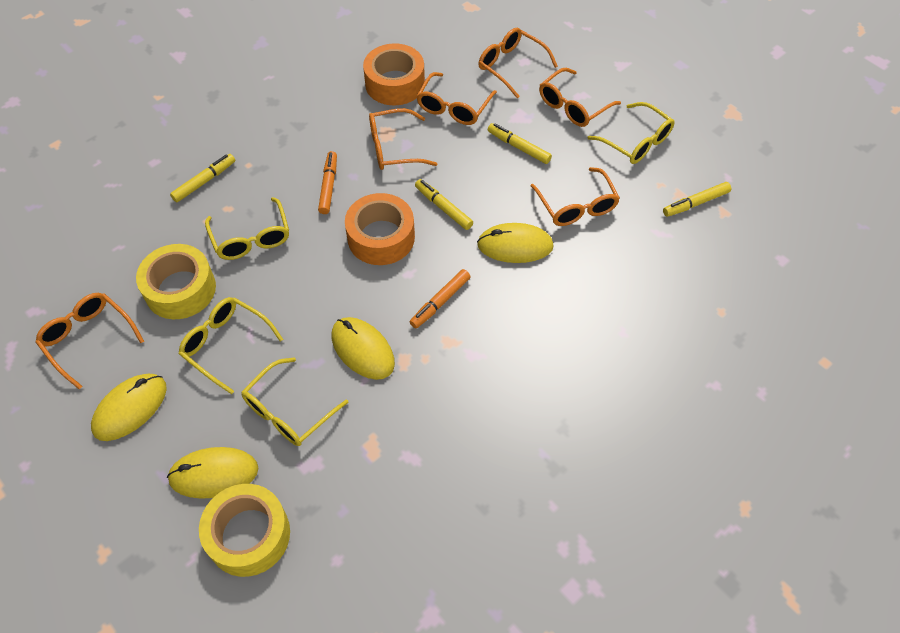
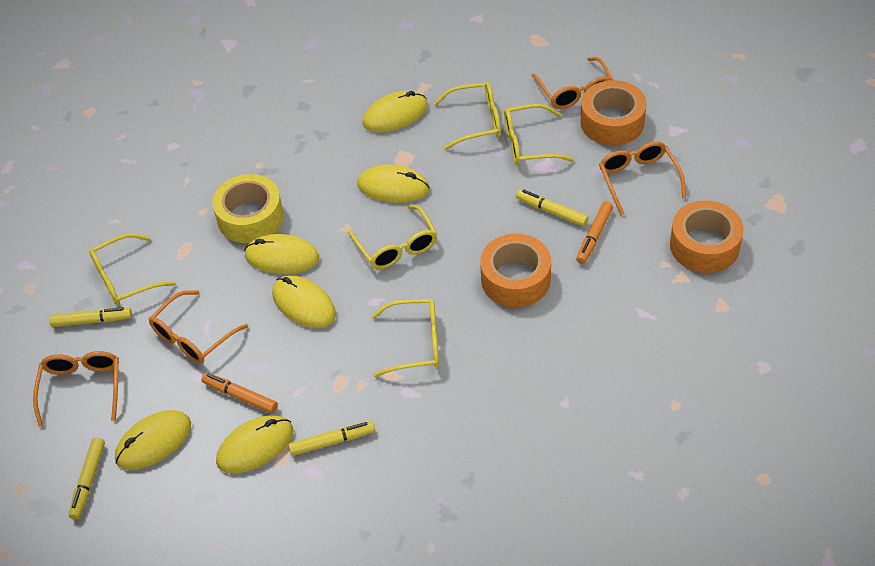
orange glasses: [35,293,144,389] [369,108,437,170] [417,72,497,125] [478,28,558,98] [531,167,620,226] [539,68,621,127] = 6 -> [33,351,119,427] [149,290,248,364] [531,57,614,109] [599,141,686,215] = 4
orange tape: [345,193,415,265] [363,44,425,105] = 2 -> [480,234,551,307] [580,80,647,146] [670,200,744,273] = 3
yellow glasses: [179,297,283,394] [205,197,289,260] [241,357,349,446] [587,102,675,164] = 4 -> [89,233,176,306] [348,205,437,269] [371,299,439,377] [434,82,501,150] [504,104,574,165] = 5
yellow mouse: [91,374,167,441] [167,447,258,499] [332,317,395,380] [477,223,554,263] = 4 -> [115,410,191,470] [216,415,293,473] [244,234,319,274] [272,275,336,328] [358,164,430,203] [363,91,428,132] = 6
yellow tape: [136,244,216,319] [199,484,290,577] = 2 -> [212,174,284,243] = 1

